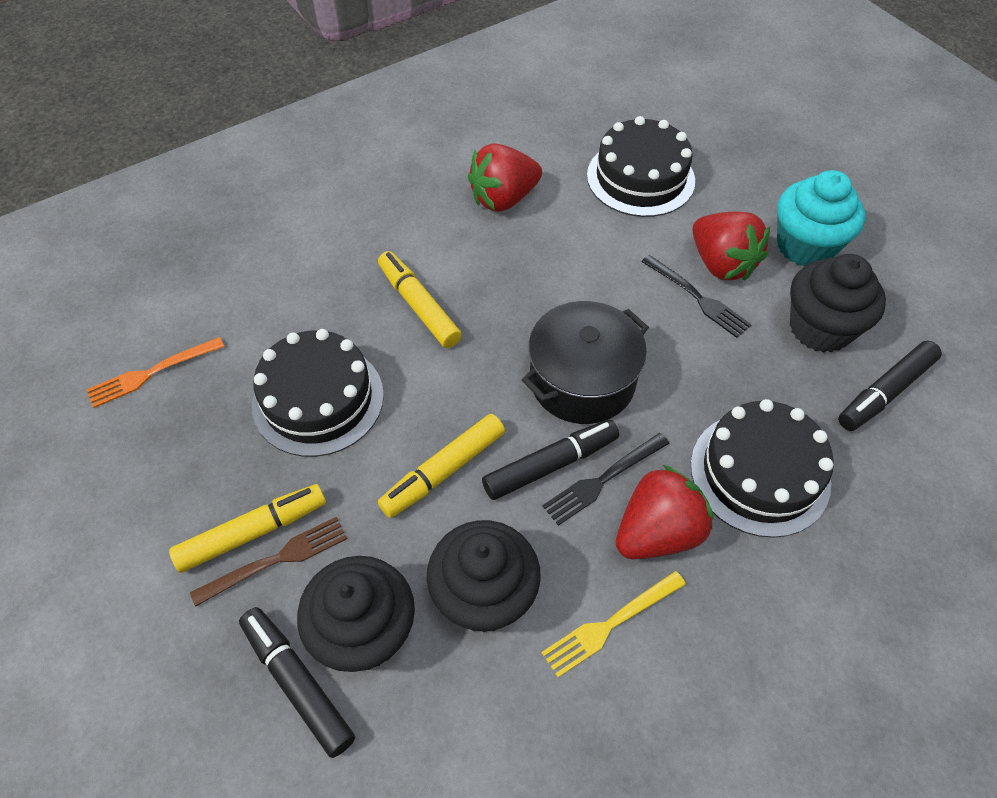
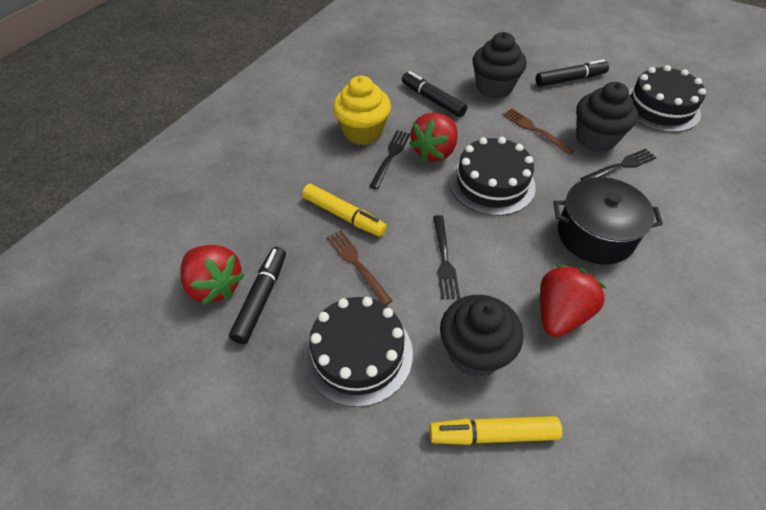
black fork: [542,433,669,526] [641,255,752,338] = 2 -> [369,130,411,189] [433,215,460,299] [580,148,657,180] = 3
brown fork: [190,517,347,607] = 1 -> [327,230,393,305] [502,109,575,155] = 2
orange fork: [86,337,225,408] = 1 -> none = 0
turquoise cupcake: [777,170,865,266] = 1 -> none = 0
yellow cupcake: none = 0 -> [333,76,391,145] = 1
yellow fork: [542,571,686,677] = 1 -> none = 0
yellow marker: [169,484,326,573] [378,251,462,348] [378,414,505,518] = 3 -> [302,184,387,237] [429,416,562,445] = 2

